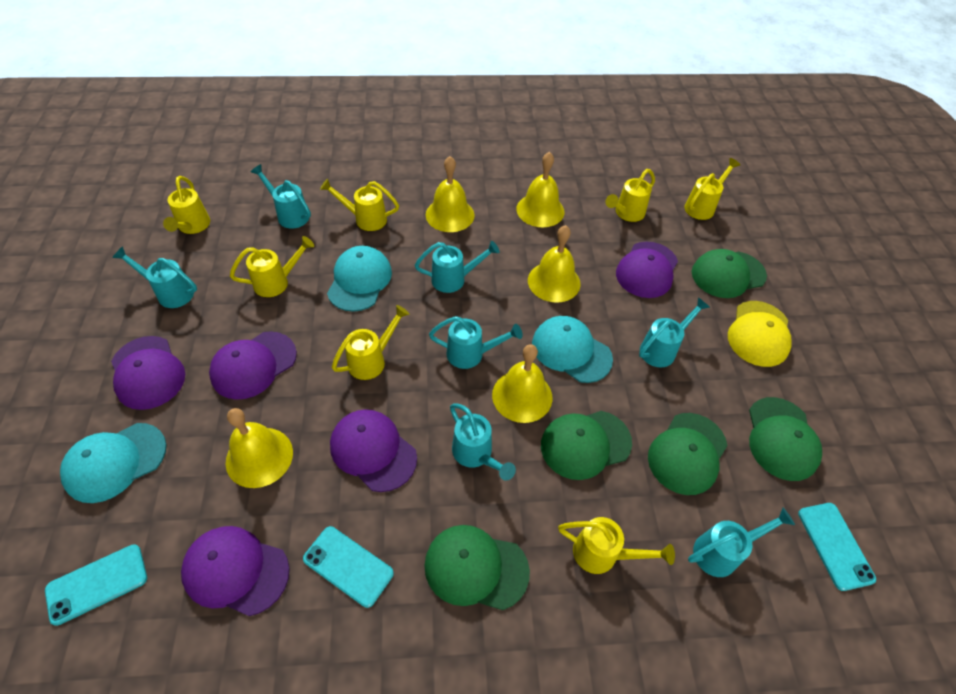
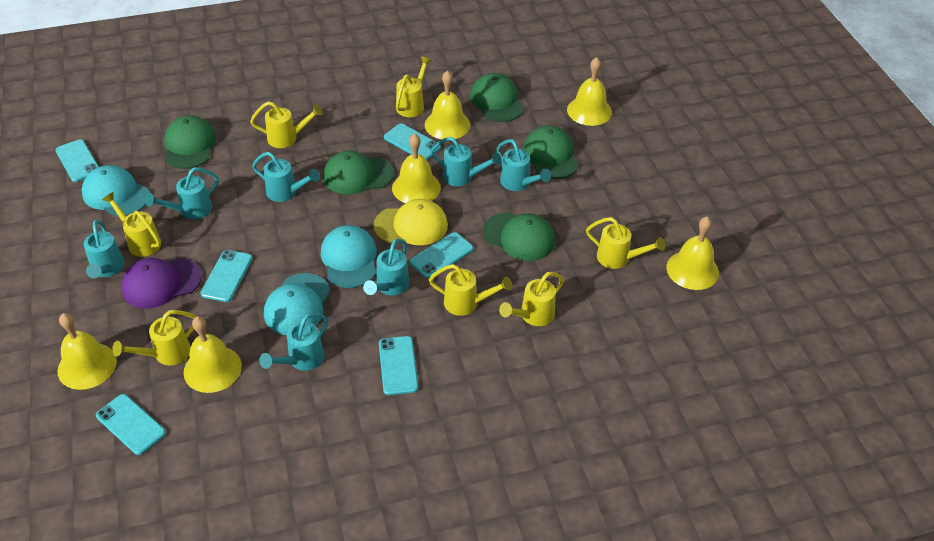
purple cap: [111,336,185,410] [181,526,290,616] [209,331,297,400] [330,409,417,492] [616,242,678,298] = 5 -> [121,258,202,308] = 1
turquoise phone: [45,544,147,626] [303,526,394,608] [798,503,876,591] = 3 -> [55,139,99,182] [96,394,166,455] [201,250,253,302] [379,336,418,395] [384,123,441,160] [410,232,473,279] = 6
yellow bell: [226,408,293,488] [426,156,475,232] [492,344,552,423] [516,152,564,227] [528,225,581,303] = 5 -> [57,313,117,390] [184,316,242,393] [392,133,441,203] [425,71,470,139] [567,57,612,126] [666,216,719,290] = 6

